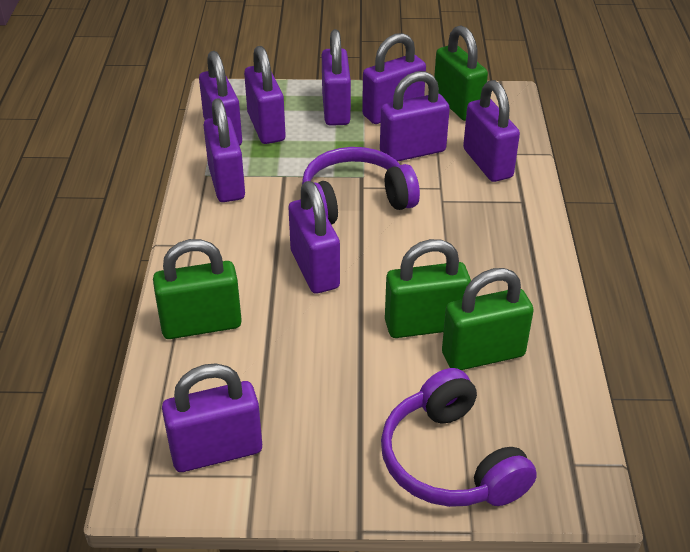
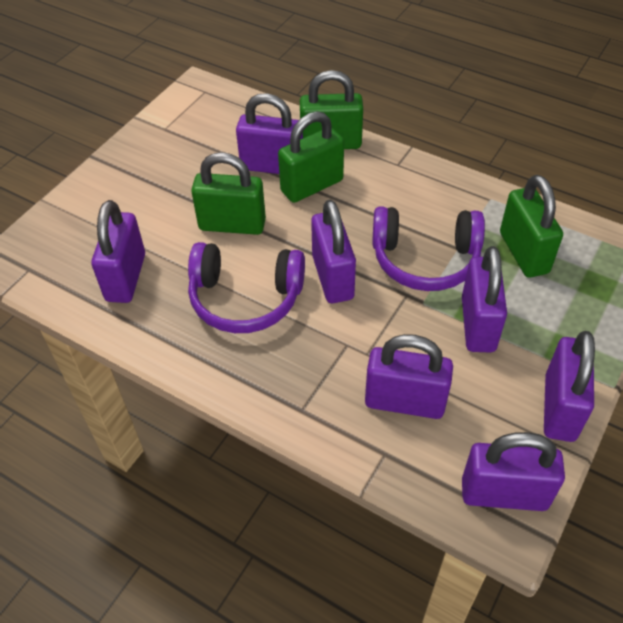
purple padlock: [162,363,262,472] [199,51,242,146] [203,98,245,202] [244,46,286,144] [288,181,340,293] [322,29,351,126] [362,33,426,124] [380,71,450,162] [463,80,520,182] = 9 -> [91,200,145,303] [236,93,303,174] [311,200,356,303] [365,334,453,419] [462,246,507,352] [462,432,565,511] [544,331,595,442] = 7

